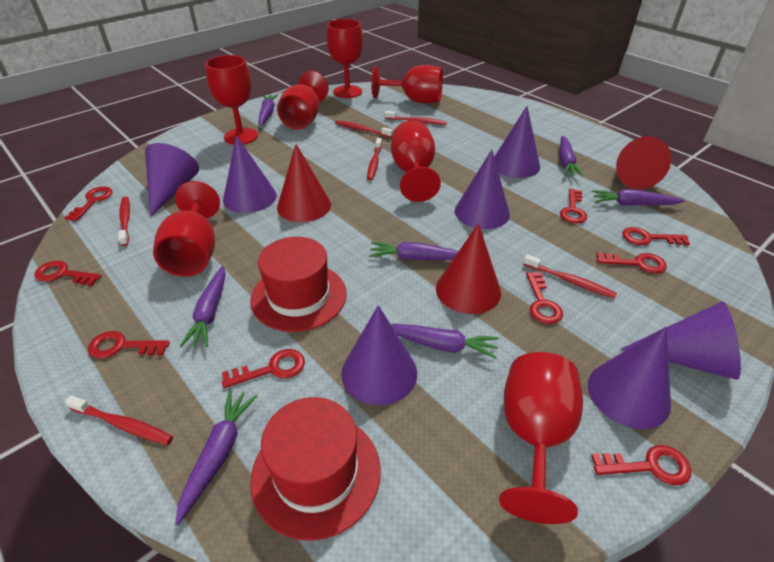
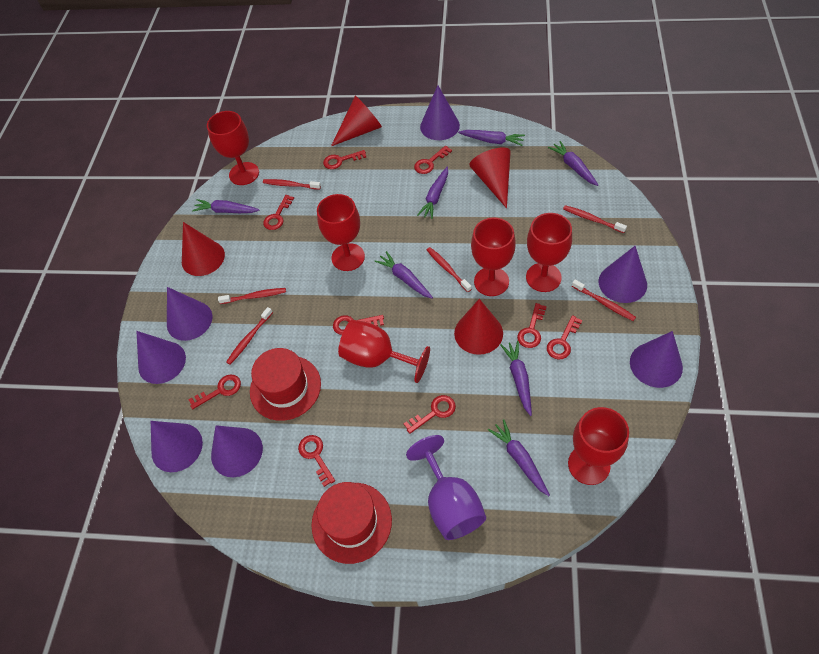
purple goblet: none = 0 -> [406,435,486,540] = 1
red cone: [277,144,331,222] [436,223,501,314] [616,136,671,189] = 3 -> [182,222,225,276] [331,96,382,146] [454,299,503,355] [469,147,511,208] = 4
red goblet: [153,181,220,277] [205,55,258,145] [277,71,329,129] [327,19,363,98] [371,65,443,103] [391,120,441,202] [499,352,583,524] = 7 -> [207,111,259,185] [317,194,365,271] [338,320,430,383] [471,218,516,296] [526,213,572,292] [568,407,629,485] = 6

